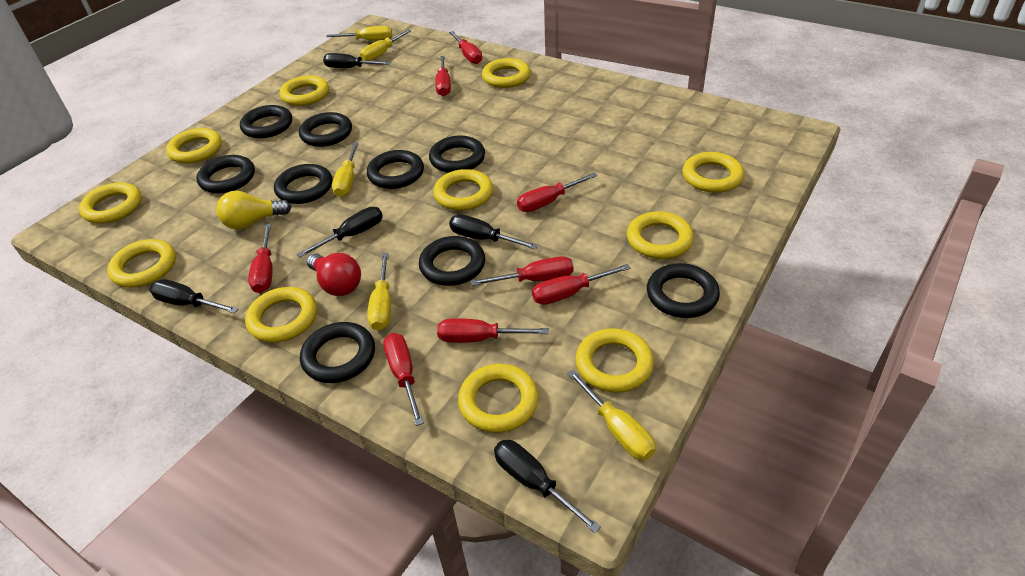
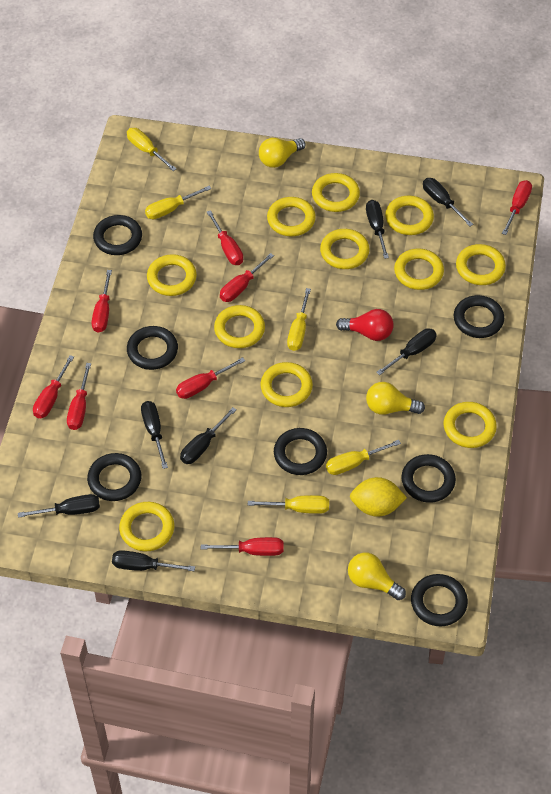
black ring: [197,155,255,193] [240,105,292,138] [274,164,332,204] [299,112,352,147] [300,322,375,383] [367,150,424,189] [419,236,485,286] [429,136,485,173] [647,263,720,318] = 9 -> [87,453,141,501] [93,215,142,255] [127,326,178,370] [274,428,327,475] [401,454,456,503] [411,574,468,626] [454,295,504,338] = 7
black screwdriver: [149,279,239,314] [297,207,383,257] [323,53,391,68] [449,215,538,250] [494,440,601,533] = 5 -> [18,494,100,518] [112,550,195,571] [141,401,168,469] [180,407,237,464] [366,200,389,259] [376,328,437,375] [423,178,473,226] = 7
yellow lemon: none = 0 -> [350,477,407,517] = 1
yellow light bulb: [216,191,291,229] = 1 -> [259,138,306,168] [348,553,406,600] [366,382,425,415] = 3

